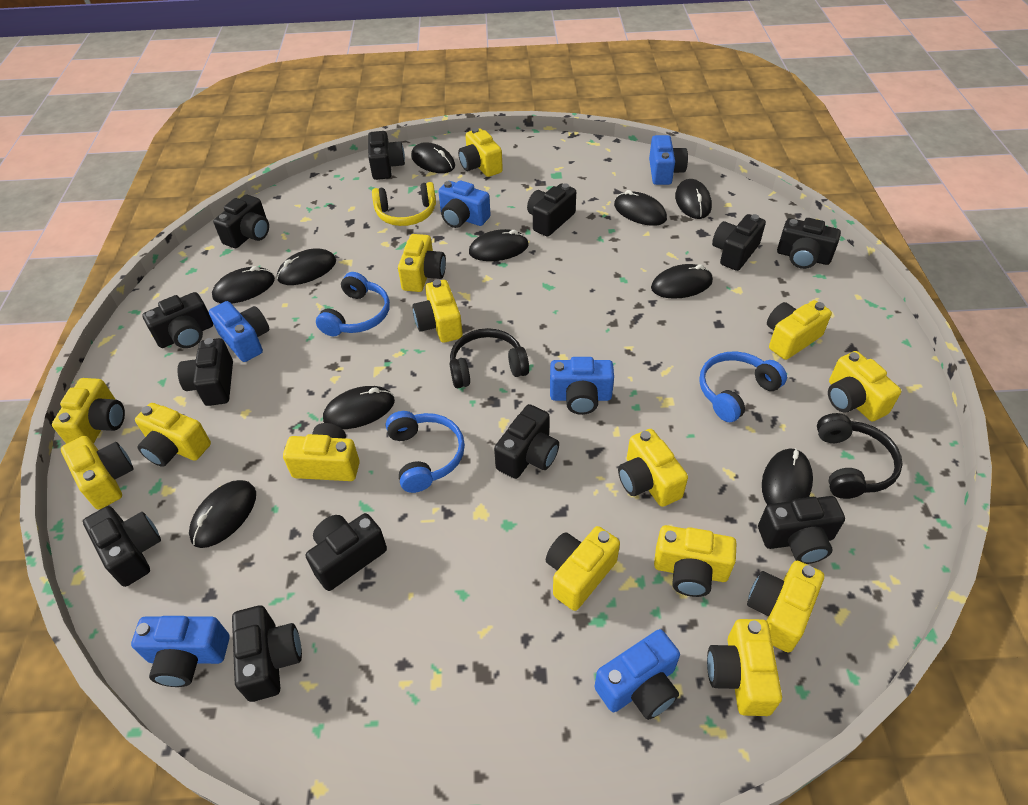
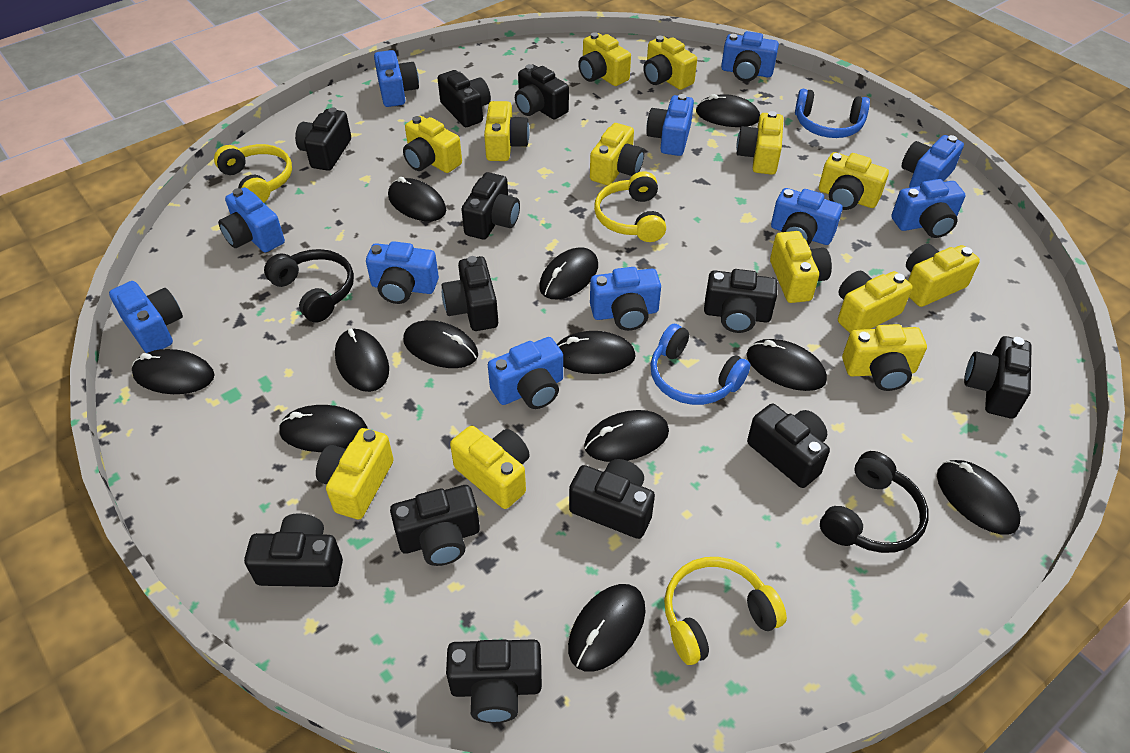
black mouse: [189,480,256,548] [212,266,275,304] [277,248,336,285] [323,386,395,429] [411,142,455,173] [469,229,529,261] [614,190,667,226] [651,264,713,299] [675,179,712,219] [762,448,813,505] = 10 -> [132,349,215,394] [278,405,367,452] [335,329,389,392] [388,177,446,221] [403,320,478,368] [539,248,598,299] [557,331,636,374] [568,584,646,672] [584,410,669,462] [696,94,760,127] [746,339,827,391] [937,460,1021,535] = 12
blue camera: [131,616,229,687] [209,301,270,362] [438,180,491,228] [550,357,614,415] [595,629,680,720] [649,135,688,185] = 6 -> [109,281,183,353] [218,187,285,253] [366,241,439,304] [374,50,419,107] [488,337,563,409] [590,267,661,331] [646,94,694,156] [721,31,779,82] [771,188,843,245] [891,179,965,238] [902,135,964,188] = 11
blue headphones: [316,272,390,337] [386,411,465,493] [699,351,787,422] = 3 -> [650,324,750,405] [795,89,870,138] = 2
yellow camera: [52,378,125,444] [61,436,133,510] [135,403,211,467] [283,423,360,481] [398,234,446,292] [412,280,463,343] [458,128,503,177] [546,526,620,611] [618,429,688,507] [654,525,737,597] [707,619,782,716] [747,561,824,653] [767,300,832,360] [828,351,901,421] = 14 -> [316,428,394,519] [403,116,462,173] [450,426,530,509] [484,101,530,161] [578,32,631,86] [590,123,644,185] [643,36,697,90] [736,111,784,175] [770,231,832,303] [819,152,889,210] [838,271,912,333] [842,324,927,391] [906,244,980,307] = 13
yellow headphones: [372,182,436,226] = 1 -> [214,144,292,203] [594,171,666,242] [664,557,787,665] = 3

